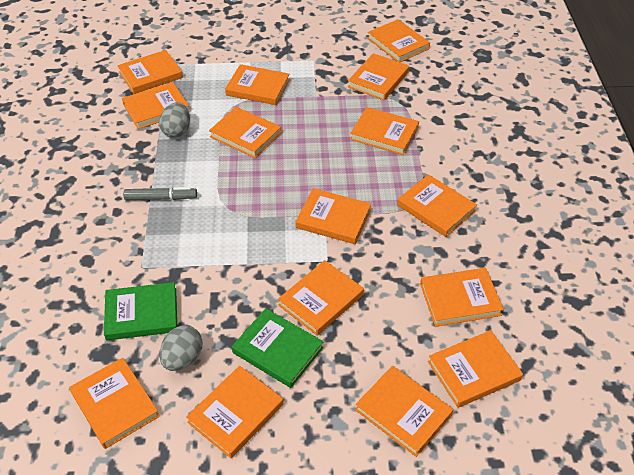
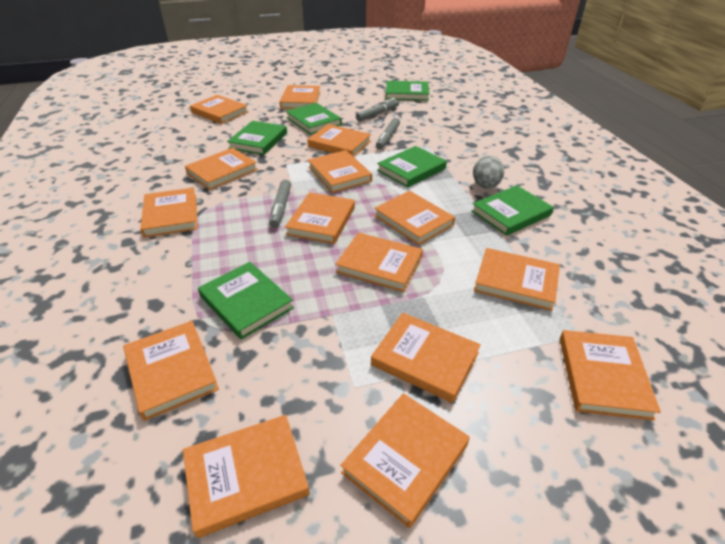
green book: [104,282,177,340] [232,308,324,388] = 2 -> [198,262,294,339] [227,121,287,155] [286,103,342,135] [377,146,447,187] [386,81,429,101] [471,185,554,236] = 6
grey egg: [159,102,190,138] [159,325,203,371] = 2 -> [473,156,504,189] = 1
grey marker: [123,187,197,200] = 1 -> [269,180,291,228] [356,98,399,122] [376,118,400,150] = 3

